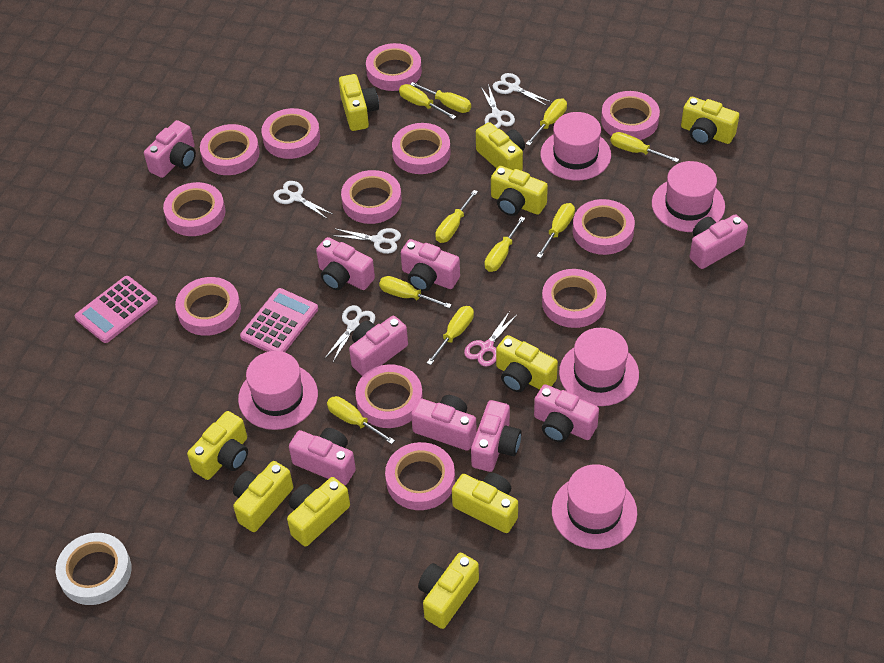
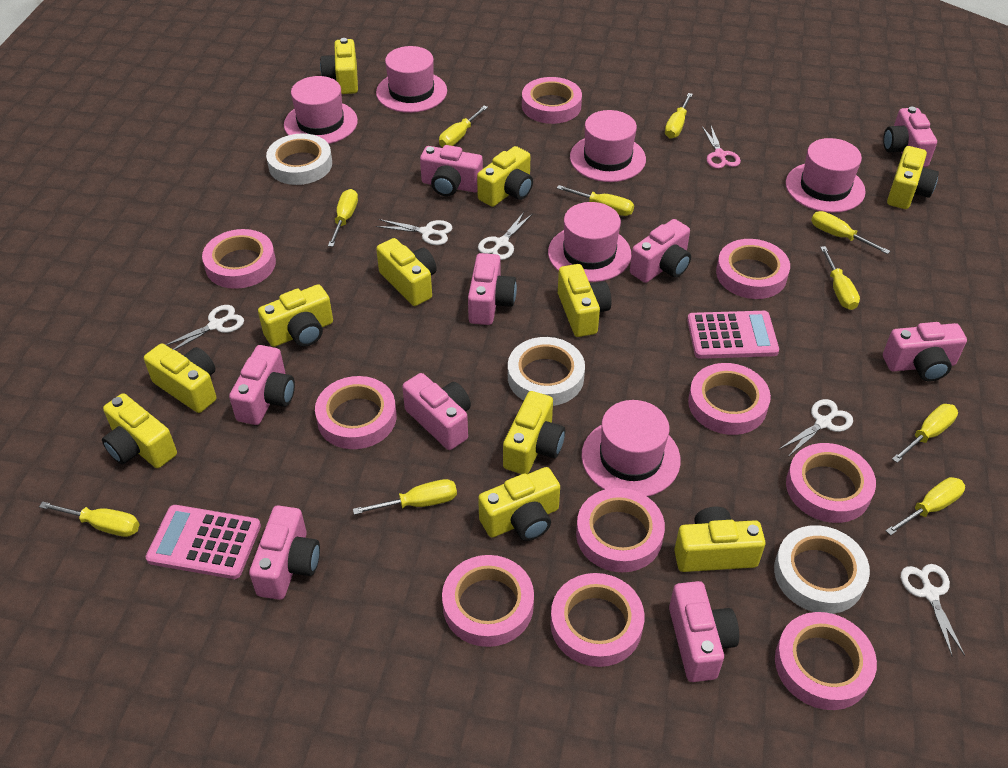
pink hat: [238,351,318,430] [541,112,611,181] [552,464,637,549] [559,328,639,406] [652,161,725,232] = 5 -> [284,76,358,144] [376,46,447,113] [548,202,631,282] [570,110,646,182] [581,400,681,497] [786,138,866,213] = 6
pink tape: [163,182,225,236] [175,277,241,336] [200,124,260,175] [261,108,320,159] [341,170,402,224] [355,364,423,428] [366,43,422,91] [385,442,455,510] [392,123,451,174] [542,269,606,328] [573,199,635,255] [601,91,660,140] = 12 -> [202,229,276,289] [315,376,397,449] [442,555,534,647] [522,77,582,124] [550,573,645,667] [576,488,665,572] [688,363,771,435] [716,239,790,299] [775,612,877,710] [786,443,876,523] = 10
white tape: [56,533,131,605] = 1 -> [266,133,332,185] [508,337,585,406] [774,525,870,614] = 3
yellow camera: [187,411,248,480] [233,461,293,532] [287,477,350,547] [339,74,379,131] [418,553,479,629] [452,473,518,533] [476,122,525,171] [491,166,548,216] [496,335,558,392] [681,97,739,145] = 10 -> [102,394,177,468] [144,343,216,413] [258,284,333,347] [320,38,358,94] [376,238,437,306] [477,146,533,207] [478,467,560,541] [503,391,565,474] [558,264,612,337] [674,507,766,572] [887,146,939,209] = 11

